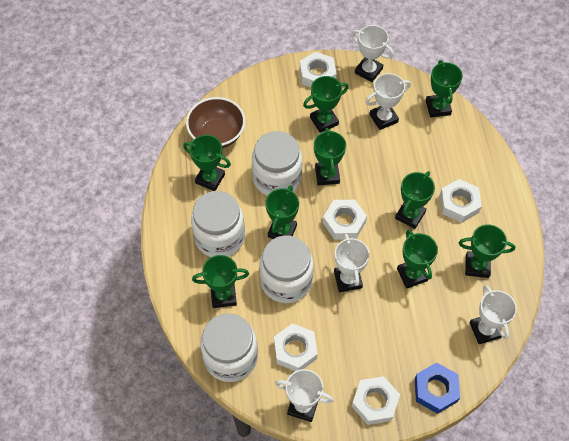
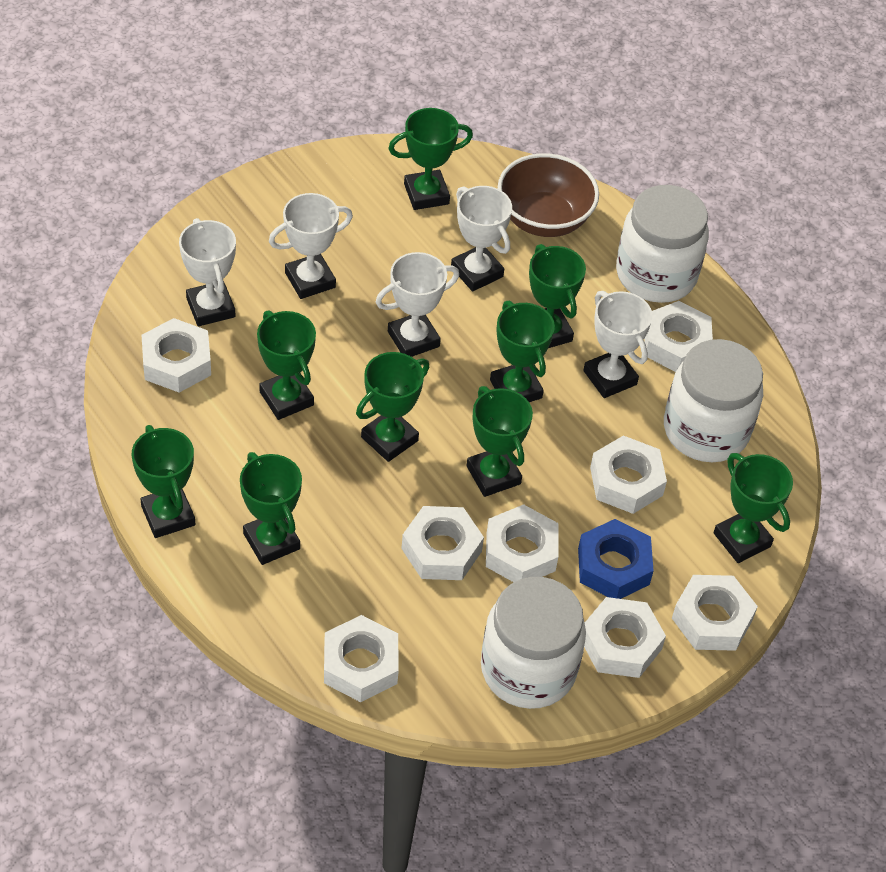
white jar: [191,191,245,257] [200,313,258,382] [252,131,302,196] [259,235,314,303] = 4 -> [481,577,586,709] [616,185,709,303] [664,339,763,462] = 3
white nut: [274,323,318,371] [300,52,336,87] [323,200,367,240] [352,376,400,425] [440,179,482,223] = 5 -> [142,318,211,393] [324,615,399,702] [401,506,484,580] [486,504,558,582] [584,597,666,678] [590,435,667,514] [644,301,713,372] [672,575,758,651] = 8

